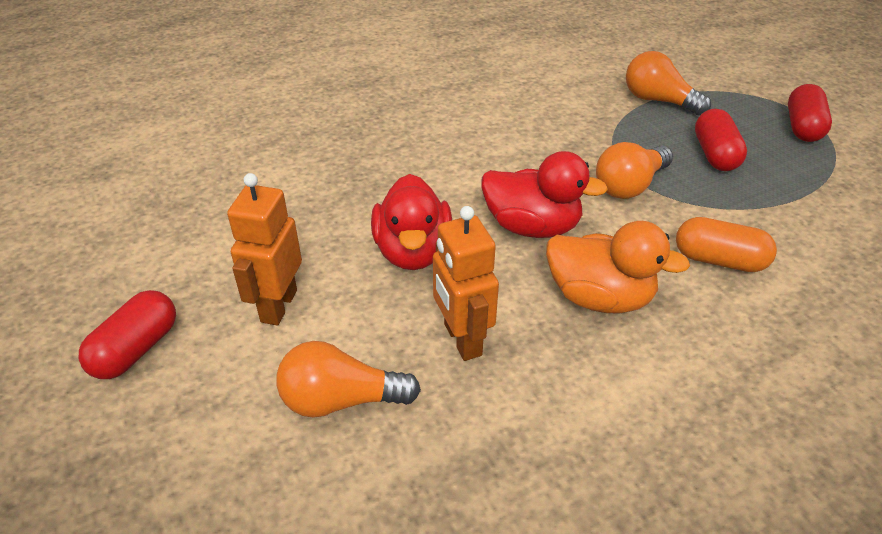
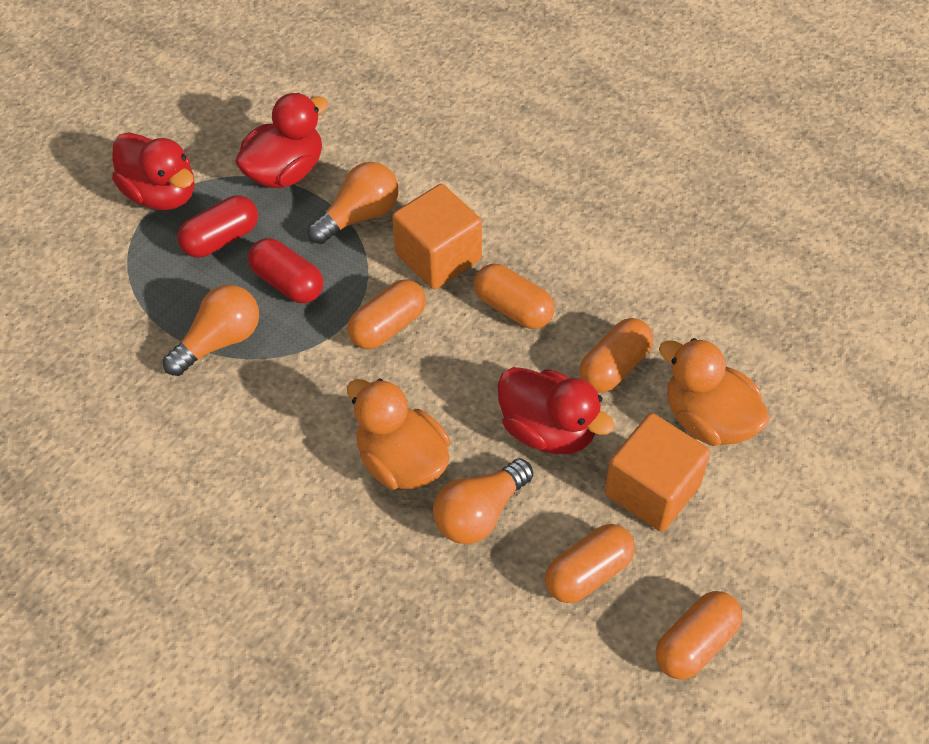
orange capsule: [676,217,777,272] = 1 -> [348,279,426,349] [474,264,555,329] [545,524,635,603] [579,318,653,392] [655,591,742,679] = 5
orange cube: none = 0 -> [392,184,482,289] [605,413,710,532] = 2
orange duck: [546,221,690,313] = 1 -> [347,378,450,490] [659,338,770,446] = 2
orange robot: [227,173,302,326] [433,206,499,361] = 2 -> none = 0
red capsule: [79,290,176,379] [695,109,747,171] [788,84,832,142] = 3 -> [177,195,258,258] [248,238,323,303] = 2
red duck: [371,174,452,270] [481,151,608,238] = 2 -> [112,132,195,210] [235,93,328,188] [497,367,614,454] = 3

